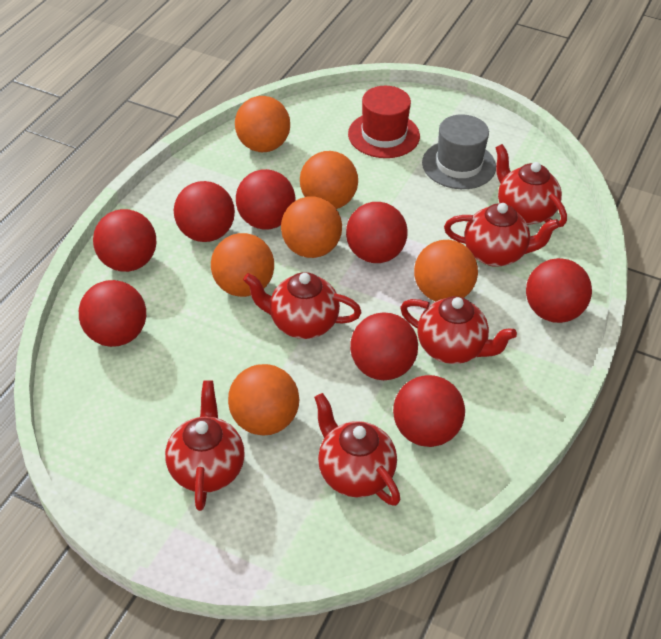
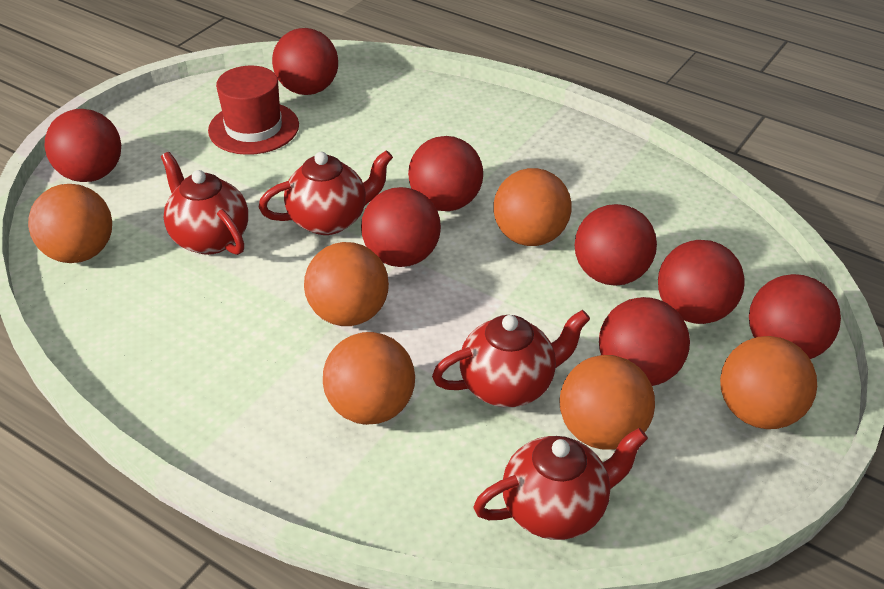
grey hat: [422,114,496,189] = 1 -> none = 0
red teapot: [165,380,245,511] [243,272,361,339] [314,393,400,506] [400,296,517,364] [444,203,560,267] [495,144,567,227] = 6 -> [161,152,248,255] [259,150,393,235] [432,310,590,407] [473,428,648,540] = 4

